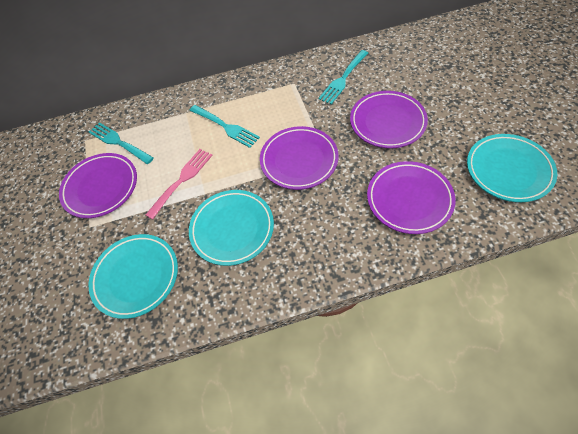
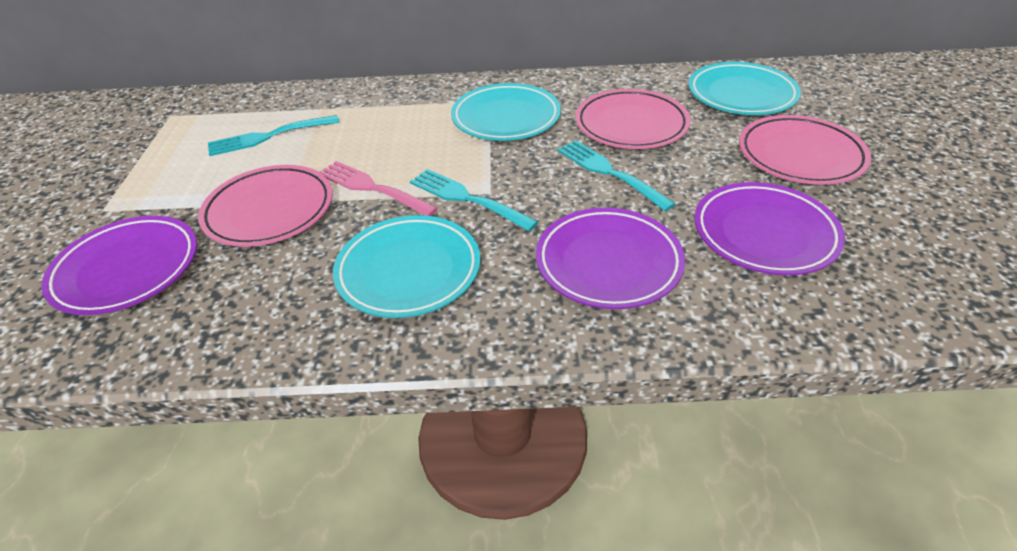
pink plate: none = 0 -> [198,165,333,247] [575,89,691,149] [739,115,871,185] = 3
purple plate: [59,153,137,218] [260,126,338,190] [350,91,428,148] [367,161,456,234] = 4 -> [41,216,197,315] [536,208,685,309] [694,182,845,275] = 3

